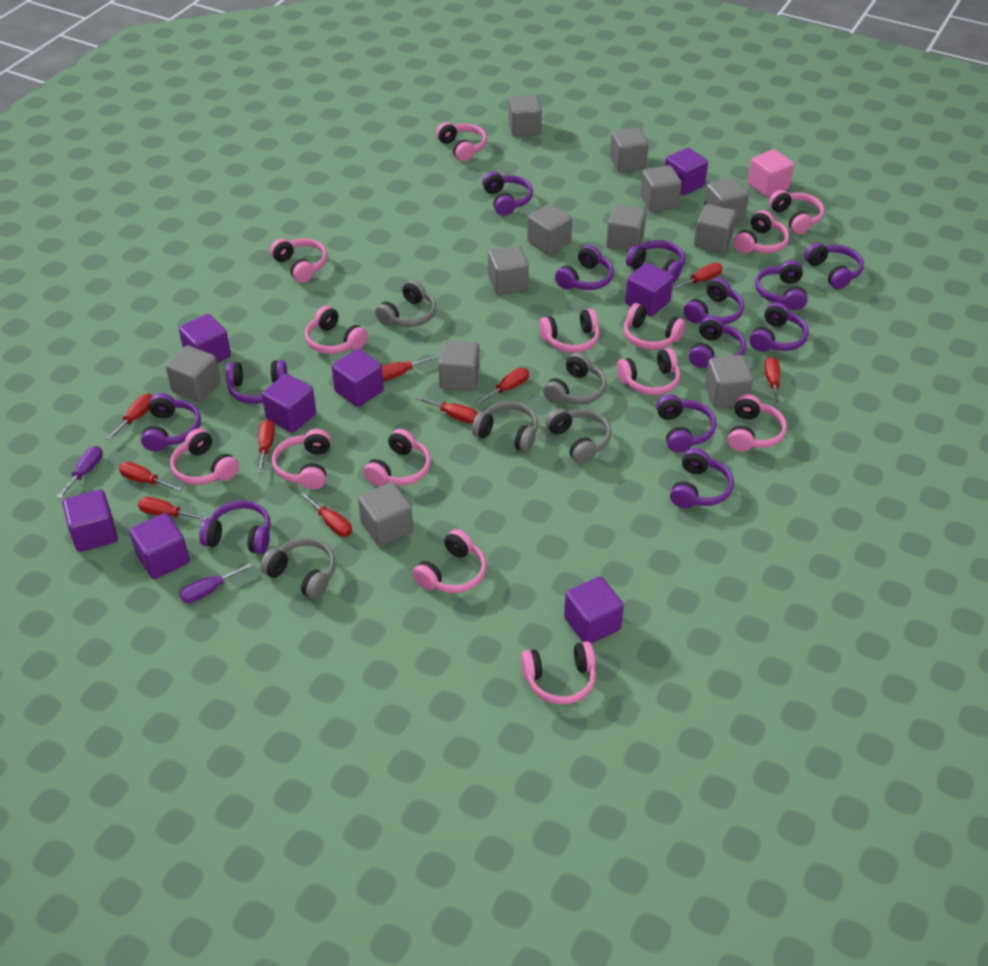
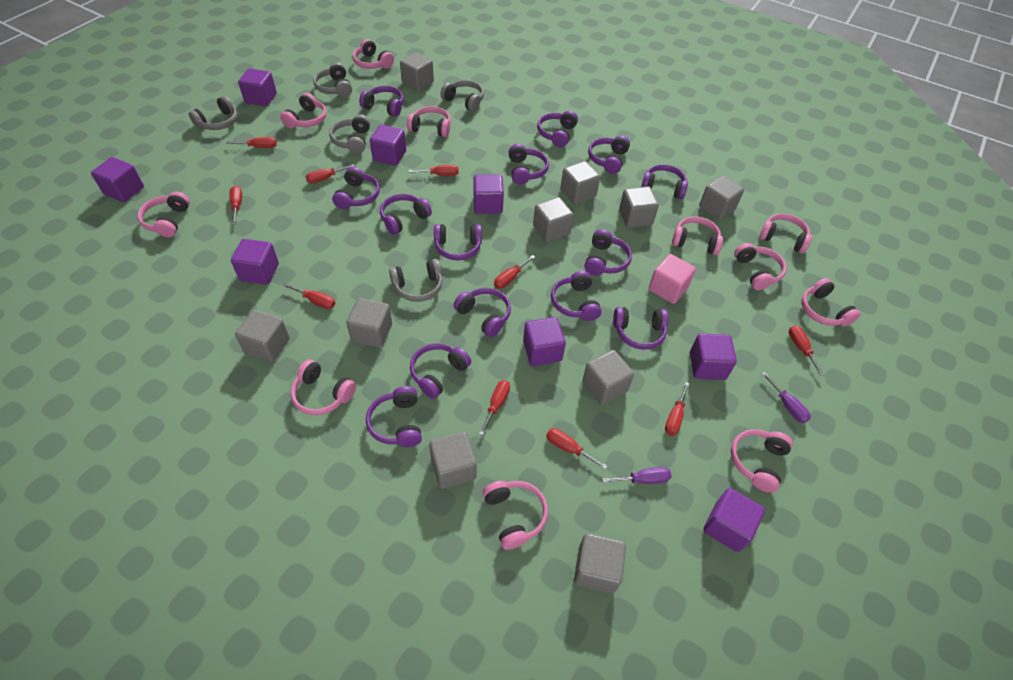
grey cube: [166,345,220,402] [358,482,413,546] [438,340,479,391] [488,245,529,295] [509,95,542,136] [527,204,572,255] [606,204,646,251] [610,127,649,172] [640,165,682,212] [694,204,736,253] [704,177,749,221] [705,355,753,408] = 12 -> [235,310,290,362] [346,298,392,348] [400,52,434,91] [429,431,477,489] [533,197,574,243] [561,161,600,204] [574,533,626,594] [583,350,634,405] [619,186,659,228] [699,175,744,220] = 10
pink headphones: [170,428,239,485] [270,238,327,283] [272,429,331,489] [305,306,368,354] [363,429,431,486] [413,529,486,593] [436,122,487,162] [521,642,596,705] [539,309,600,353] [617,348,680,395] [624,303,685,350] [728,394,787,452] [733,210,789,254] [769,190,825,234] = 14 -> [137,192,190,237] [280,93,327,129] [291,360,356,415] [353,39,394,69] [407,106,451,137] [483,481,548,550] [672,216,723,255] [731,429,793,493] [734,243,787,290] [759,214,812,254] [802,278,861,327] = 11
purple headphones: [141,393,201,451] [199,500,271,554] [226,360,287,404] [482,171,533,216] [555,245,614,290] [626,240,685,283] [656,394,716,453] [670,448,734,508] [684,278,744,324] [689,316,746,368] [749,302,809,352] [755,260,808,310] [804,242,864,289] = 13 -> [332,167,380,209] [359,86,404,117] [366,386,422,447] [380,194,432,235] [410,343,471,399] [434,224,482,260] [453,288,511,337] [509,144,549,185] [537,110,578,147] [551,271,602,321] [585,229,632,276] [588,136,630,174] [613,307,669,350] [641,164,688,199] = 14

